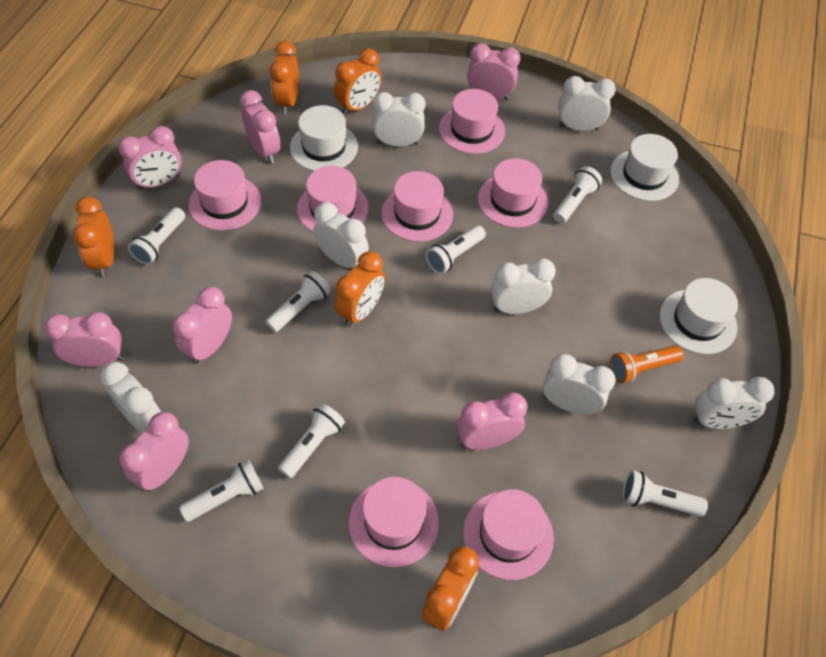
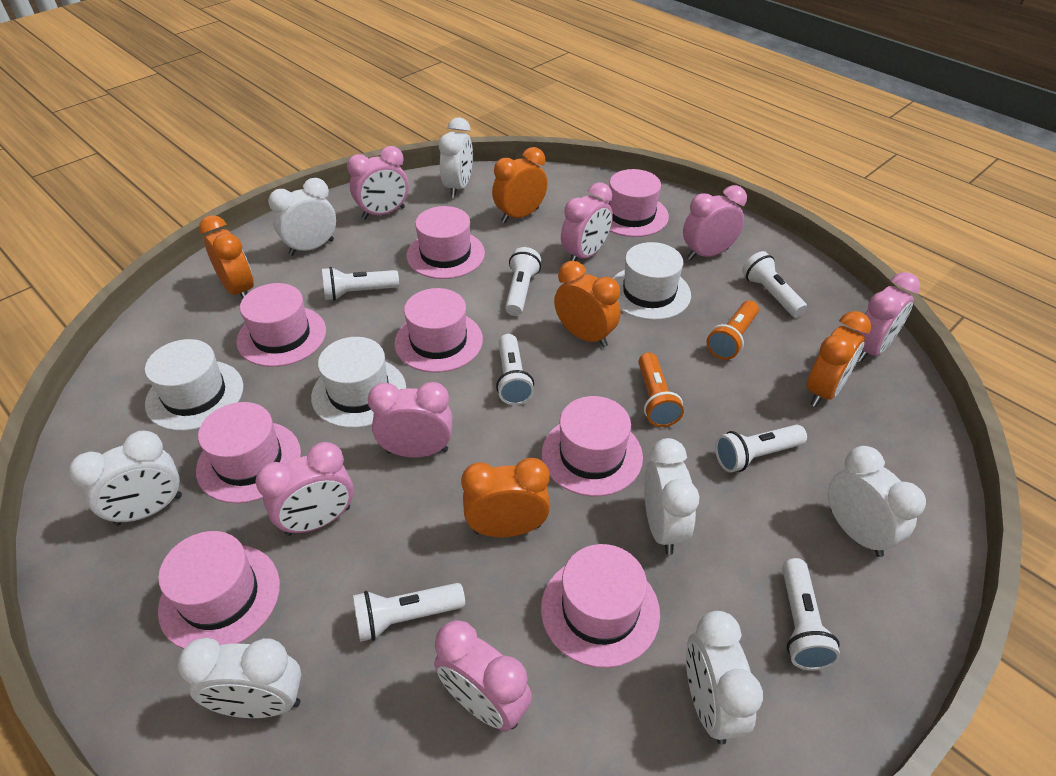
orange flashlight: [610,345,684,383] = 1 -> [638,353,684,427] [707,300,759,360] = 2
pink hat: [189,160,261,231] [297,166,369,232] [349,477,439,567] [382,171,453,242] [439,89,505,154] [463,489,554,580] [478,158,548,228] = 7 -> [158,531,280,649] [196,402,301,503] [236,283,326,367] [394,288,483,373] [406,206,485,279] [541,544,660,668] [542,396,643,496] [603,169,669,237] = 8

